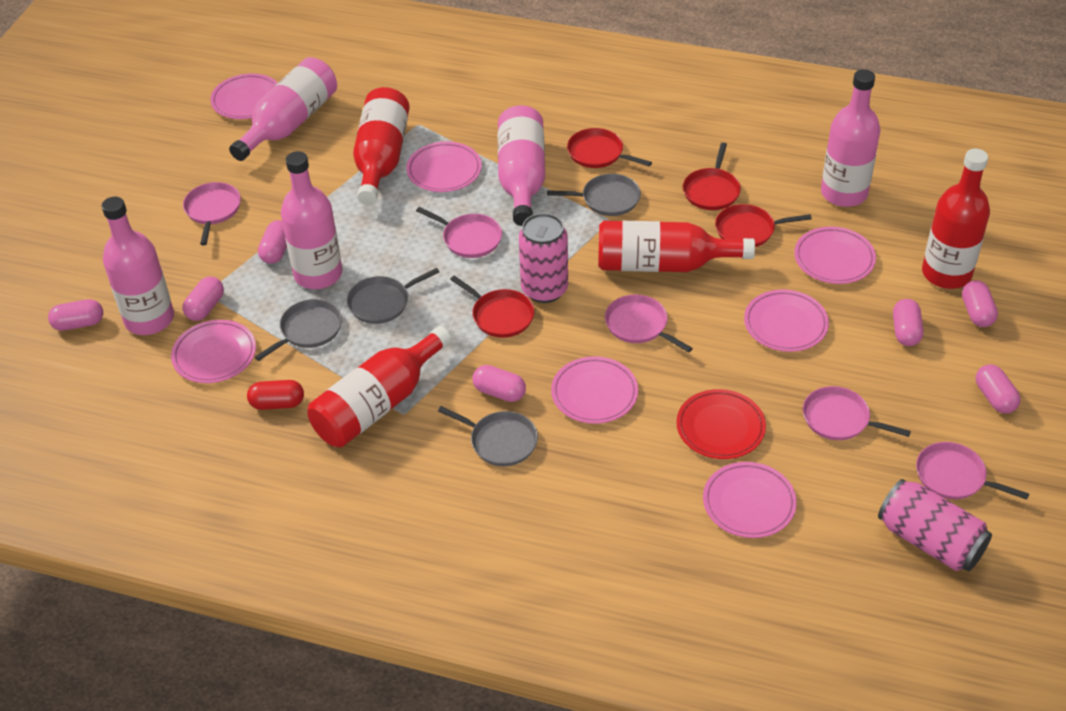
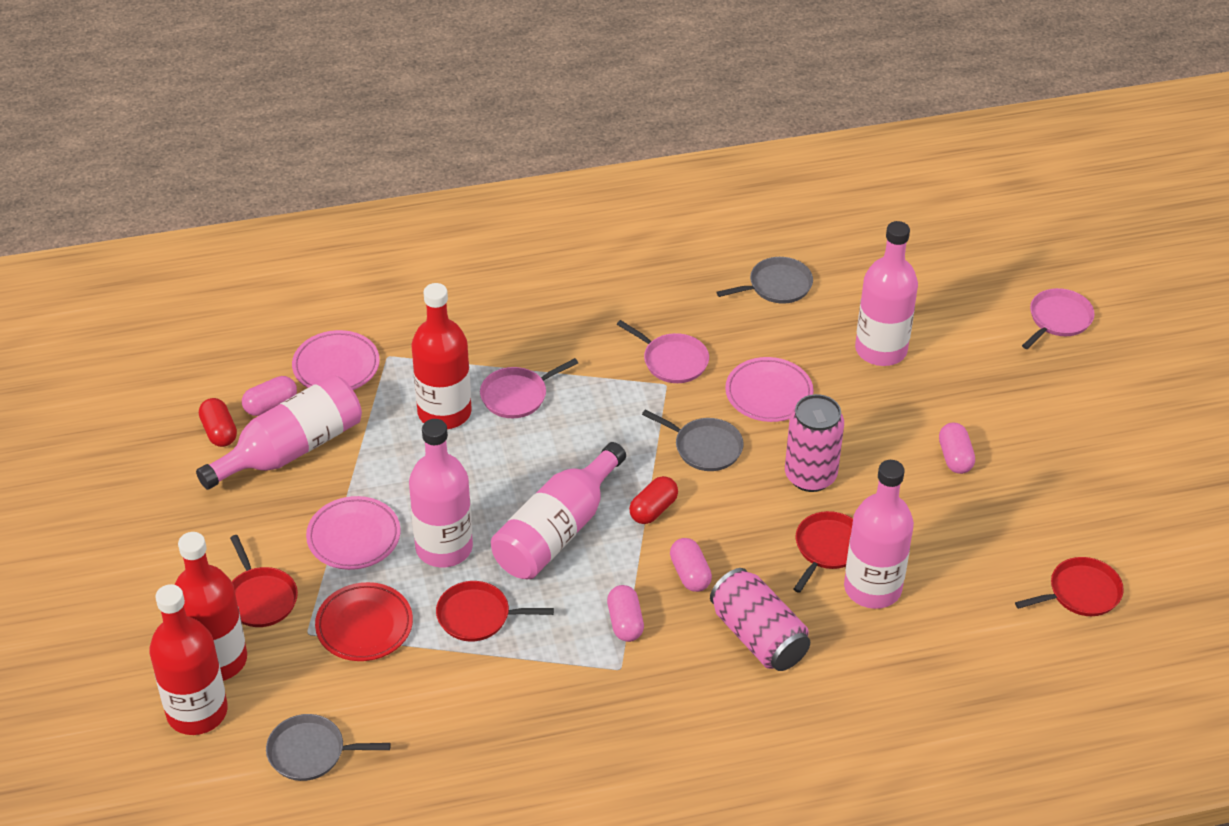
grey pan: [255,299,342,361] [347,268,439,324] [438,406,538,466] [547,174,641,216] = 4 -> [266,714,391,781] [642,410,744,471] [717,257,813,304] = 3
pink capsule: [48,299,103,331] [183,276,224,321] [258,220,287,264] [473,365,526,402] [893,299,923,346] [962,281,998,327] [976,365,1021,413] = 7 -> [242,376,297,416] [607,585,644,642] [670,538,712,592] [939,423,975,474] = 4
pink pan: [183,182,241,245] [416,207,502,258] [605,295,693,352] [803,386,911,440] [916,442,1029,500] = 5 -> [480,358,578,418] [617,320,709,383] [1022,288,1095,349] = 3
pink plate: [171,320,256,383] [210,74,278,119] [406,141,482,192] [551,356,638,424] [703,462,797,538] [744,290,829,352] [794,226,876,284] = 7 -> [292,330,380,390] [306,496,400,570] [725,357,814,422] = 3
red bottle: [308,326,452,447] [353,87,410,205] [598,221,755,272] [922,149,990,289] = 4 -> [149,584,228,735] [175,532,247,681] [411,283,472,429] = 3
red capsule: [247,380,304,410] = 1 -> [199,398,237,447] [629,476,678,524] = 2

